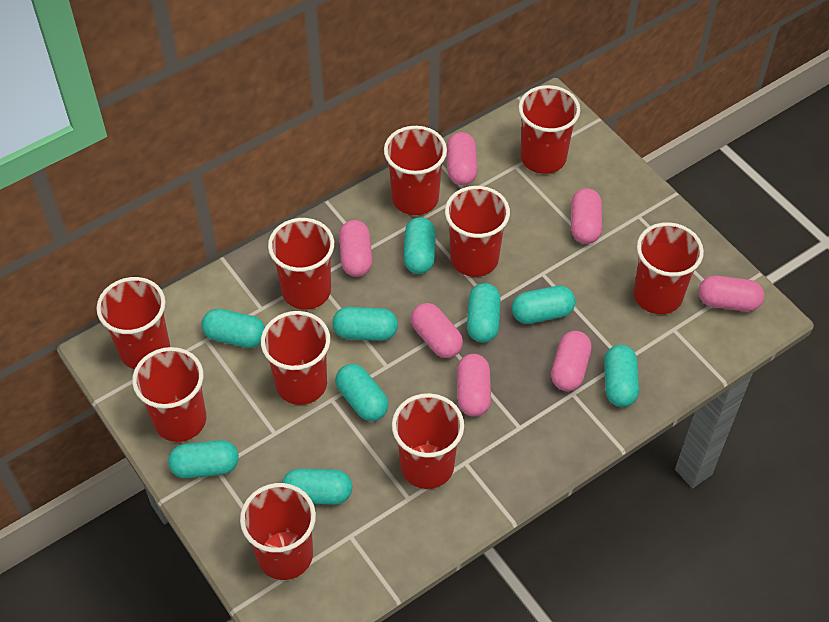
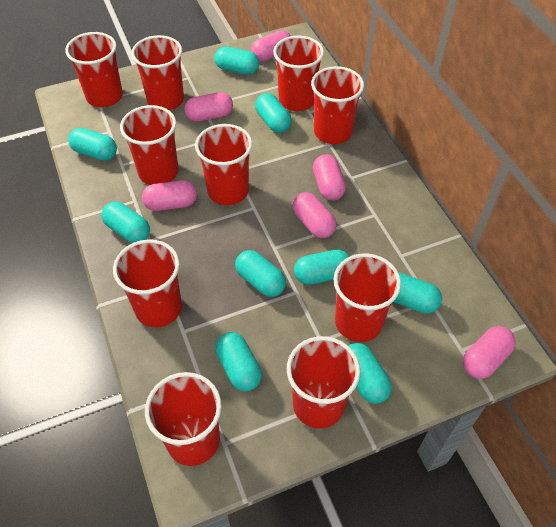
pink capsule: [339,220,372,277] [411,303,463,358] [446,132,478,185] [457,354,491,417] [551,331,592,391] [571,188,602,244] [698,276,764,311] = 7 -> [142,180,197,211] [184,92,233,122] [251,30,291,62] [292,192,337,238] [313,154,346,201] [463,326,516,379] = 6

